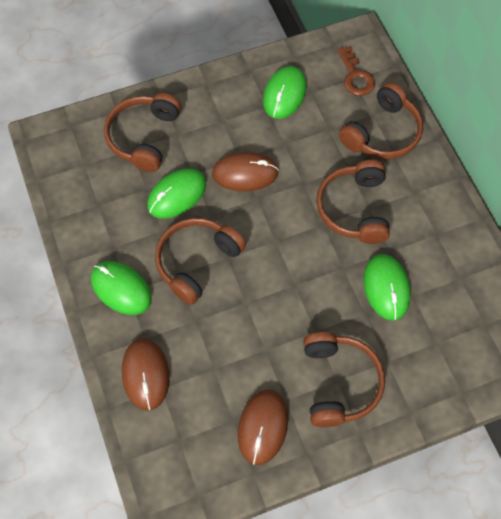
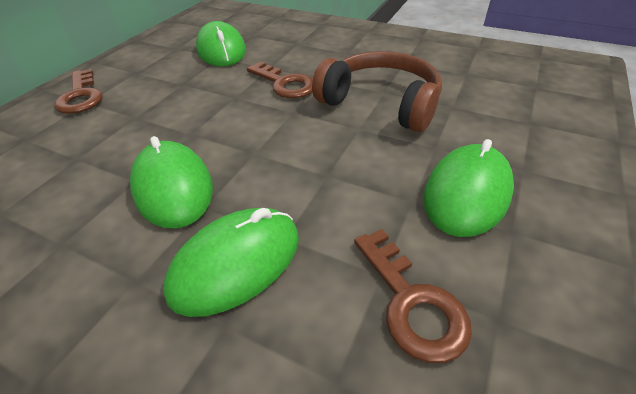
brown headphones: [104,93,181,172] [155,218,246,305] [303,332,385,427] [316,160,390,244] [339,82,423,159] = 5 -> [312,51,442,132] = 1
brown key: [337,46,375,96] = 1 -> [54,69,103,114] [247,62,313,98] [354,229,472,363] = 3
brown mouse: [122,338,170,411] [212,152,279,191] [238,390,288,465] = 3 -> none = 0

